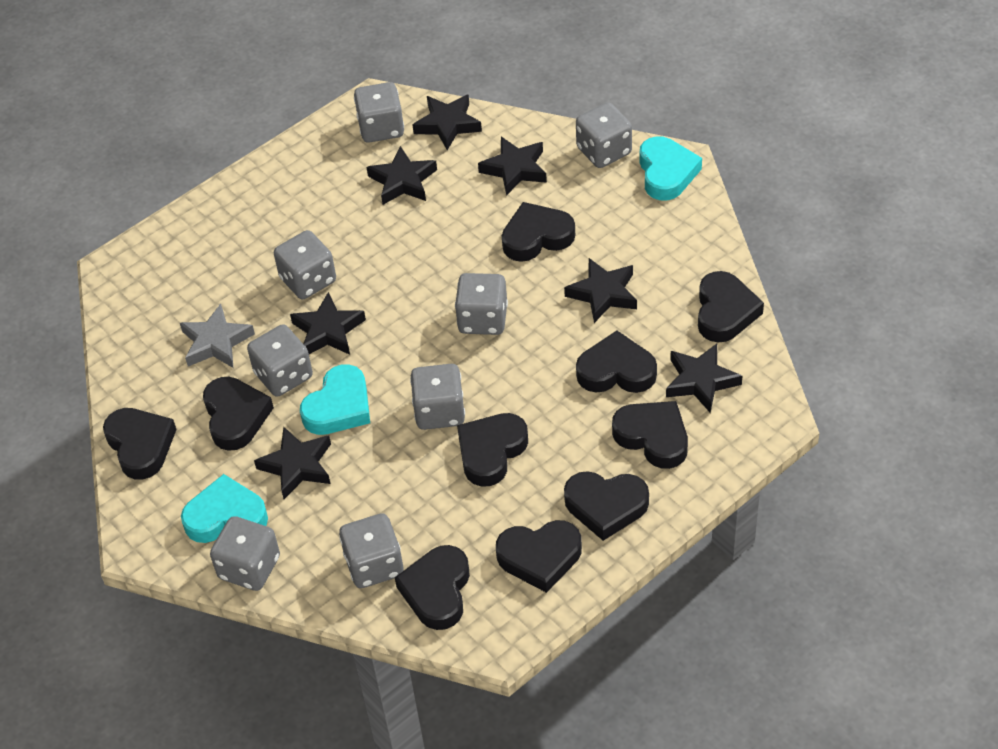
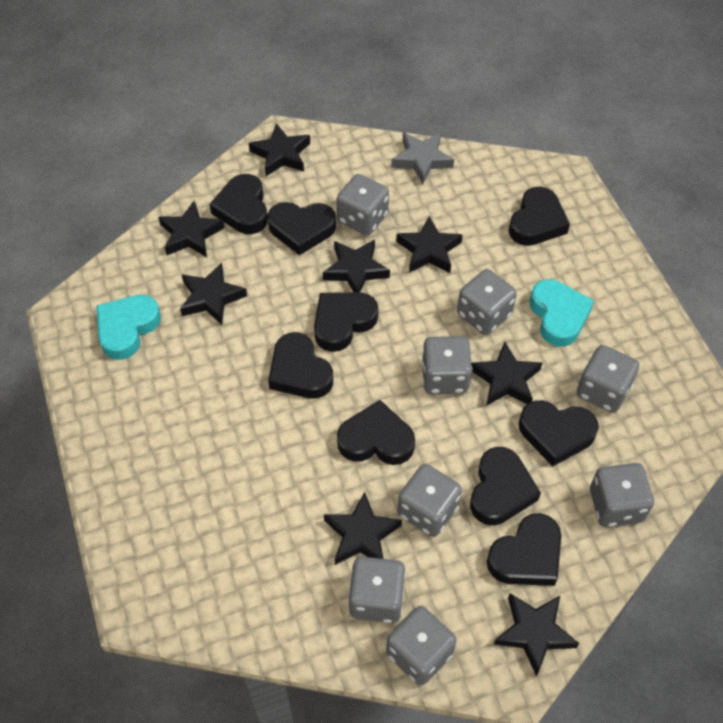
black heart: [103,408,177,480] [203,377,274,451] [395,545,470,630] [457,413,528,487] [496,520,582,593] [502,202,575,262] [564,471,649,541] [576,330,657,393] [612,401,688,469] [698,271,764,343] = 10 -> [210,174,268,234] [267,202,336,255] [268,332,333,399] [314,292,378,352] [337,400,415,465] [470,447,541,525] [487,513,561,586] [509,187,570,246] [519,400,599,466] = 9
black star: [254,427,331,499] [290,292,366,355] [367,146,437,205] [413,94,482,150] [478,137,547,196] [564,258,637,323] [666,344,742,413] = 7 -> [158,201,224,257] [180,263,247,325] [249,123,310,176] [322,240,390,292] [324,492,402,565] [396,216,463,273] [471,342,542,406] [494,593,579,676] = 8
turquoise heart: [181,474,268,543] [300,364,370,435] [639,136,702,201] = 3 -> [97,295,161,360] [530,279,594,347] = 2

